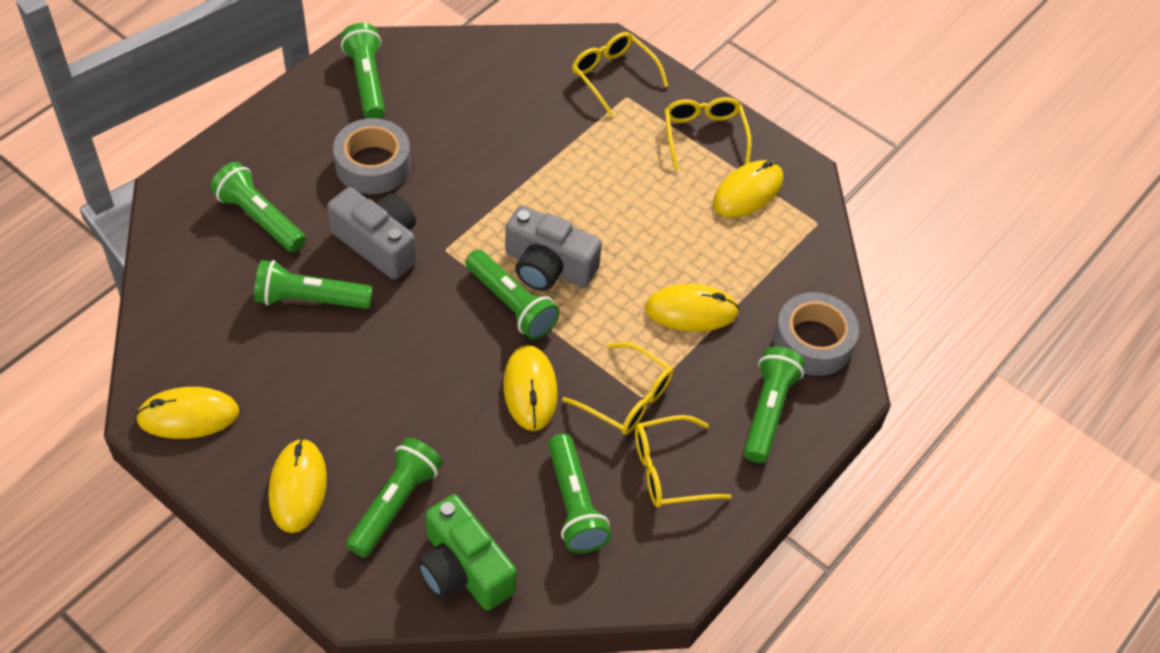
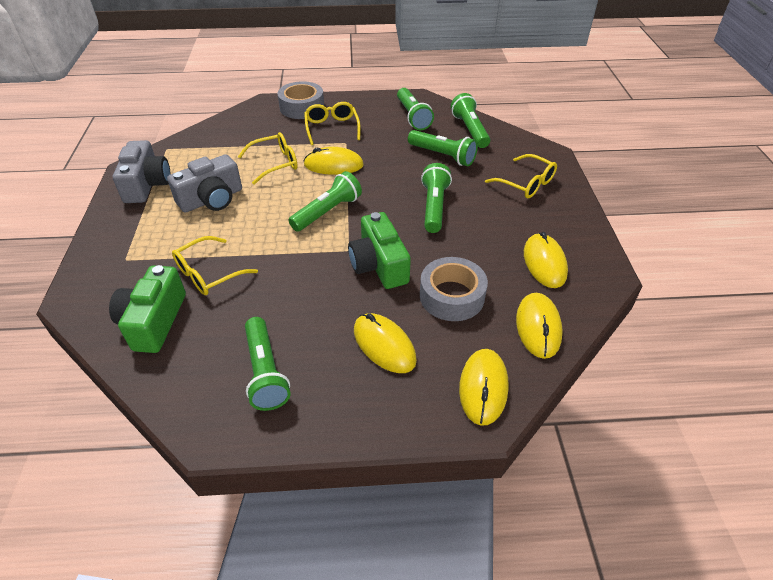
green camera: [417,494,517,611] = 1 -> [109,265,186,353] [348,212,411,289] = 2
green flashlight: [210,162,306,252] [254,260,373,309] [341,23,385,119] [346,437,443,558] [465,249,560,340] [548,434,611,553] [744,346,805,463] = 7 -> [245,317,291,411] [288,171,362,232] [397,88,434,130] [408,130,478,166] [421,163,452,233] [451,93,490,148] = 6

